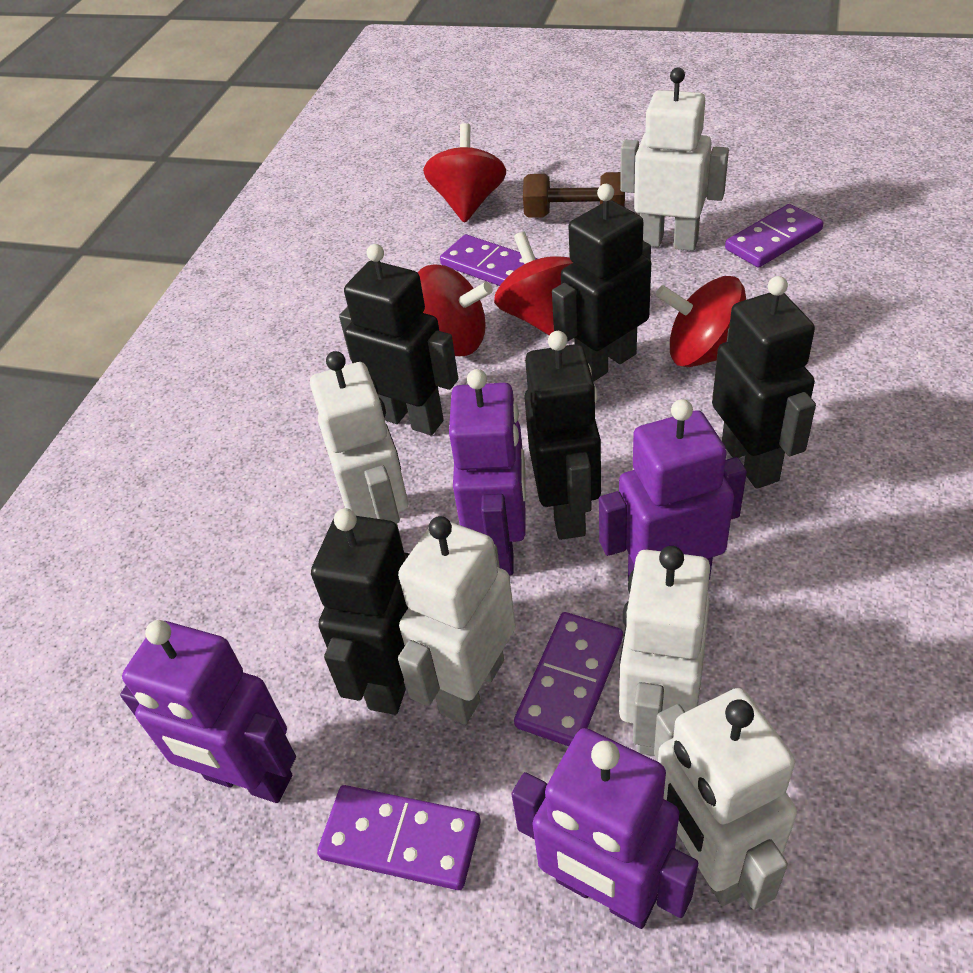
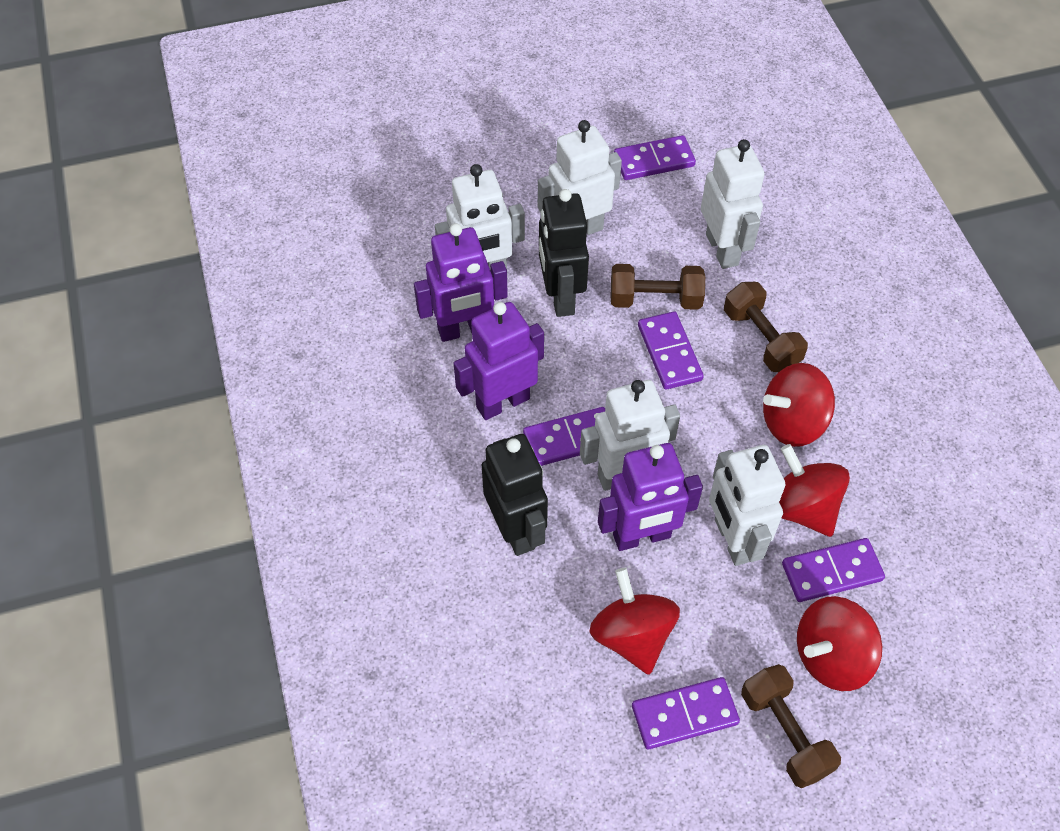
black robot: [311,508,409,715] [339,244,458,435] [524,331,601,540] [552,184,651,382] [712,276,816,489] = 5 -> [482,434,548,556] [539,189,589,317] = 2
brown dumbbell: [523,172,625,218] = 1 -> [611,264,705,310] [724,282,808,372] [741,664,841,788] = 3
purple domino: [317,785,481,890] [440,234,537,286] [514,612,623,746] [725,204,823,268] = 4 -> [523,407,605,466] [614,135,696,180] [632,677,740,749] [638,311,704,390] [782,538,885,602] = 5
purple robot: [120,620,296,803] [449,369,526,576] [512,728,698,929] [599,399,747,580] = 4 -> [414,223,508,342] [454,302,544,420] [598,443,703,551] = 3

